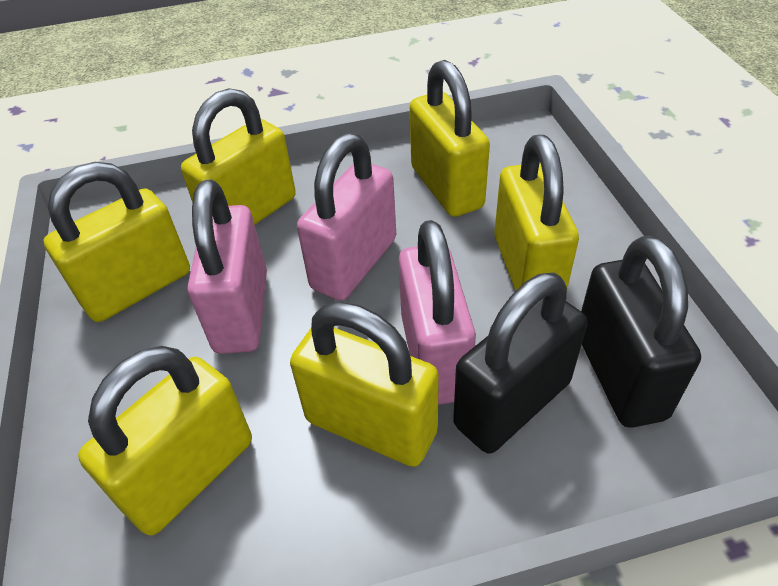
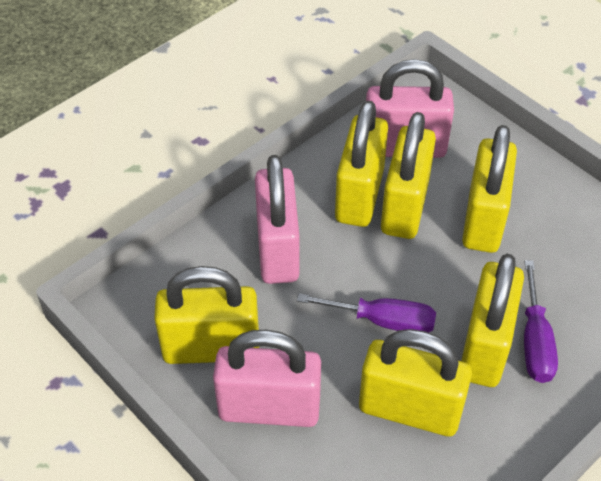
black padlock: [453,273,587,454] [581,235,701,428] = 2 -> none = 0
purple screwdriver: none = 0 -> [297,293,436,333] [524,260,558,383] = 2

